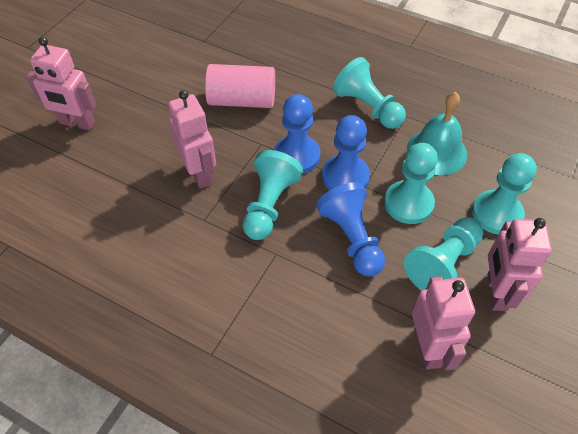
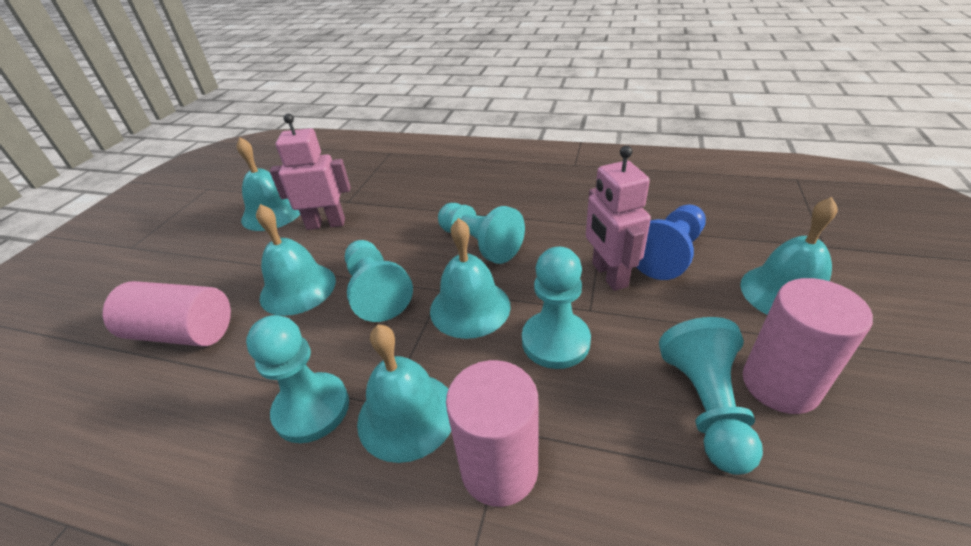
blue pawn: [274,94,320,174] [316,182,385,276] [322,115,370,190] = 3 -> [637,205,706,280] = 1
pink cylinder: [205,64,275,108] = 1 -> [103,281,231,347] [446,360,538,507] [743,278,873,414] = 3
pink robot: [26,37,97,130] [168,90,216,189] [412,276,475,370] [487,218,552,311] = 4 -> [270,114,351,230] [586,146,651,291] = 2
turquoise bell: [407,92,467,175] = 1 -> [236,138,300,231] [256,204,336,316] [357,325,451,463] [430,218,511,339] [740,197,837,315] = 5

